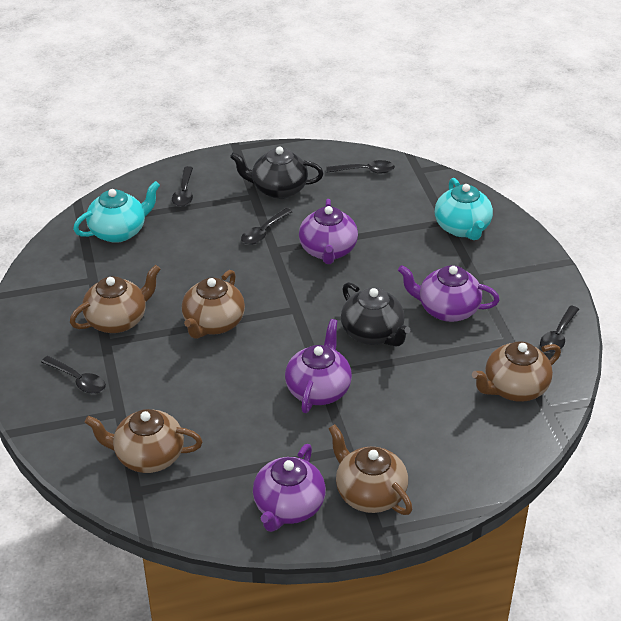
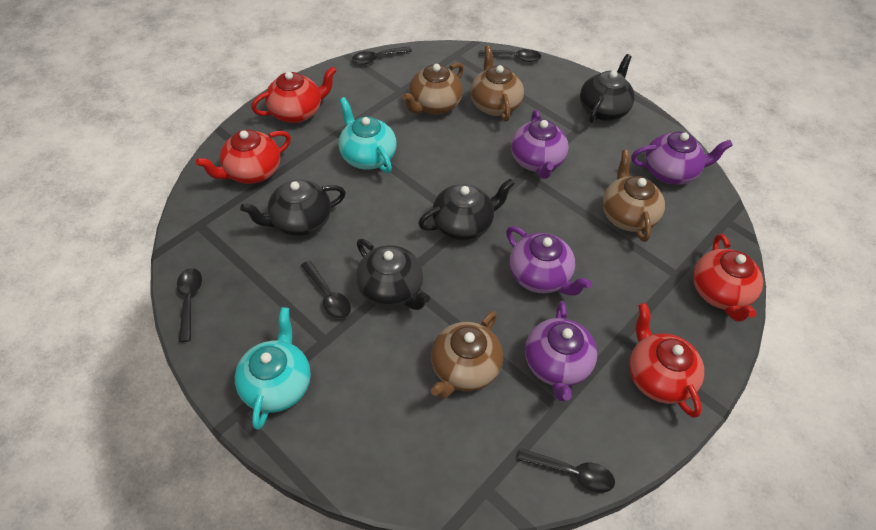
black teapot: [230,147,323,199] [341,282,410,347] = 2 -> [240,179,346,236] [356,239,430,310] [418,178,515,241] [580,54,635,123] = 4
brown teapot: [70,265,160,333] [85,409,203,473] [182,270,245,339] [328,424,413,515] [472,341,561,402] = 5 -> [402,63,464,115] [431,311,503,399] [470,46,524,122] [602,150,665,242] = 4
red teapot: none = 0 -> [196,129,291,184] [251,66,337,123] [629,303,704,418] [693,234,763,322] = 4

